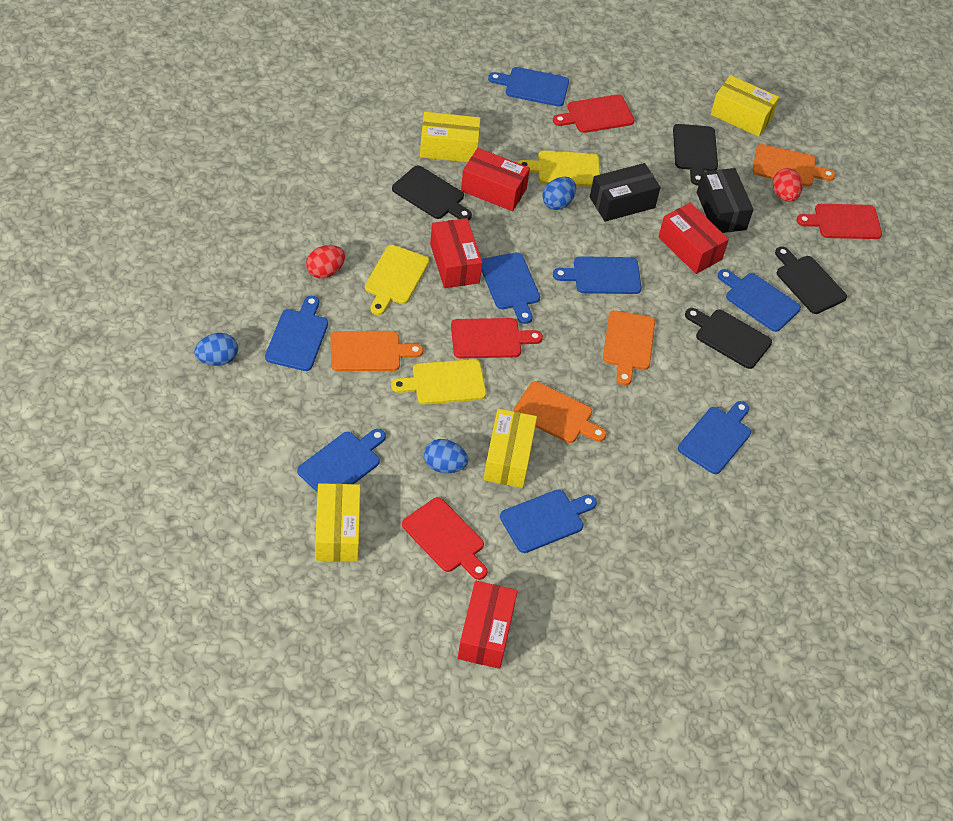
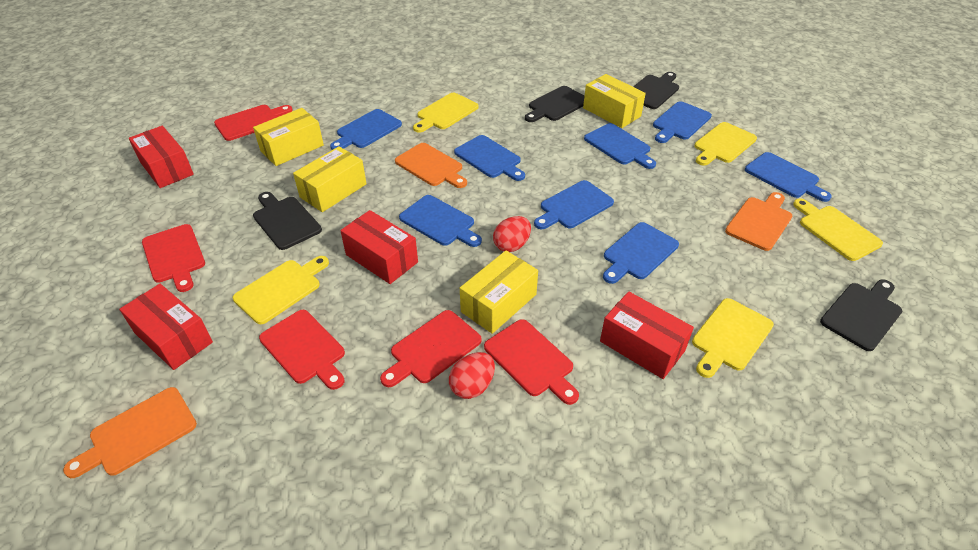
black box: [590,163,661,222] [697,168,754,233] = 2 -> none = 0
blue egg: [194,333,238,366] [424,439,468,473] [542,177,576,210] = 3 -> none = 0
orange cutting board: [331,331,423,371] [513,381,607,443] [603,310,655,385] [753,144,835,187] = 4 -> [63,387,197,478] [395,143,467,188] [725,192,793,251] = 3
red cutting board: [402,497,488,580] [451,318,543,358] [553,94,634,133] [797,204,882,239] = 4 -> [142,224,205,292] [214,105,293,141] [259,310,345,390] [380,310,482,387] [484,319,579,405] = 5
yellow cutting board: [365,245,429,315] [391,359,486,404] [518,151,600,187] = 3 -> [233,256,329,324] [413,93,479,133] [692,298,774,378] [694,122,757,165] [793,199,883,261] = 5

